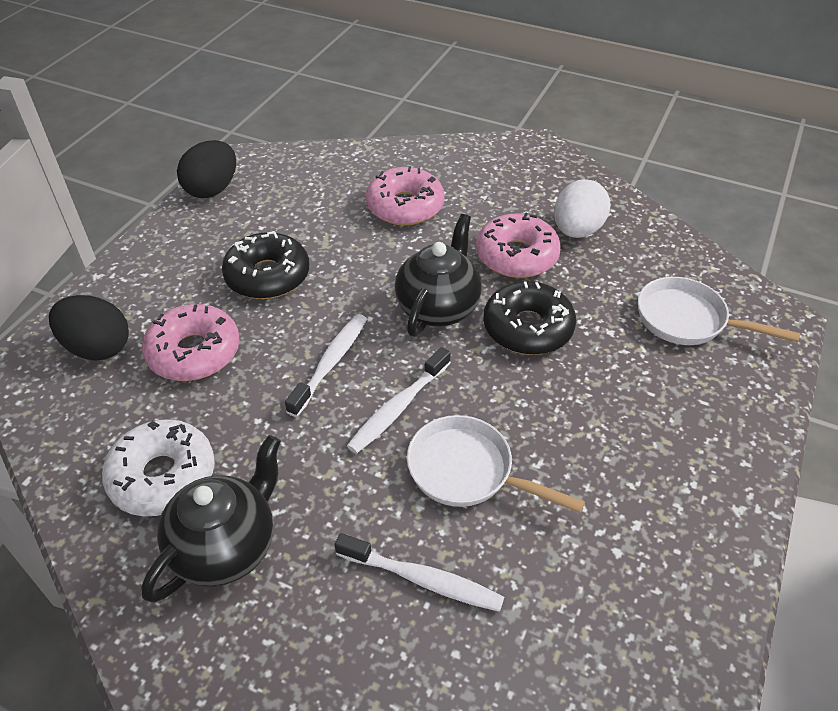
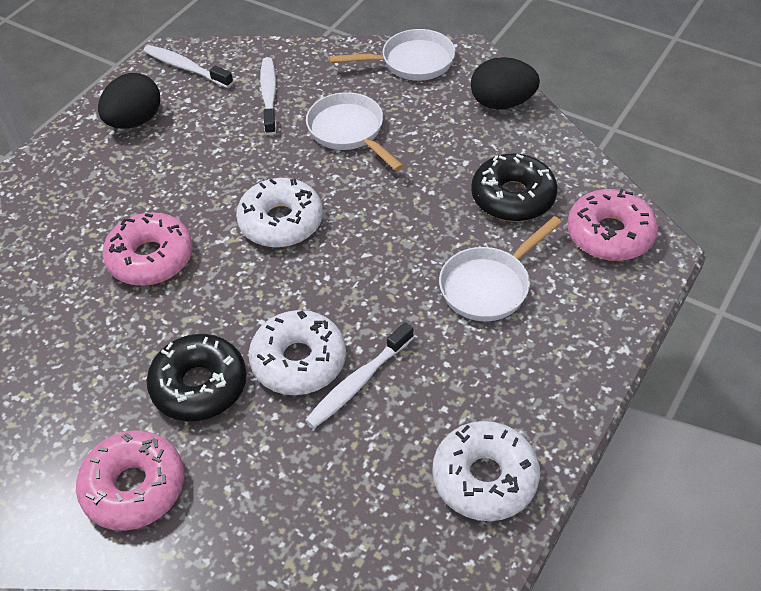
black teapot: [141,435,281,603] [395,214,482,337] = 2 -> none = 0
white donut: [102,419,215,516] = 1 -> [236,178,323,248] [249,310,346,395] [433,421,540,521] = 3
white egg: [554,179,610,238] = 1 -> none = 0
white pan: [407,415,585,513] [638,277,800,345] = 2 -> [306,92,404,171] [329,29,455,81] [439,216,562,321] = 3

